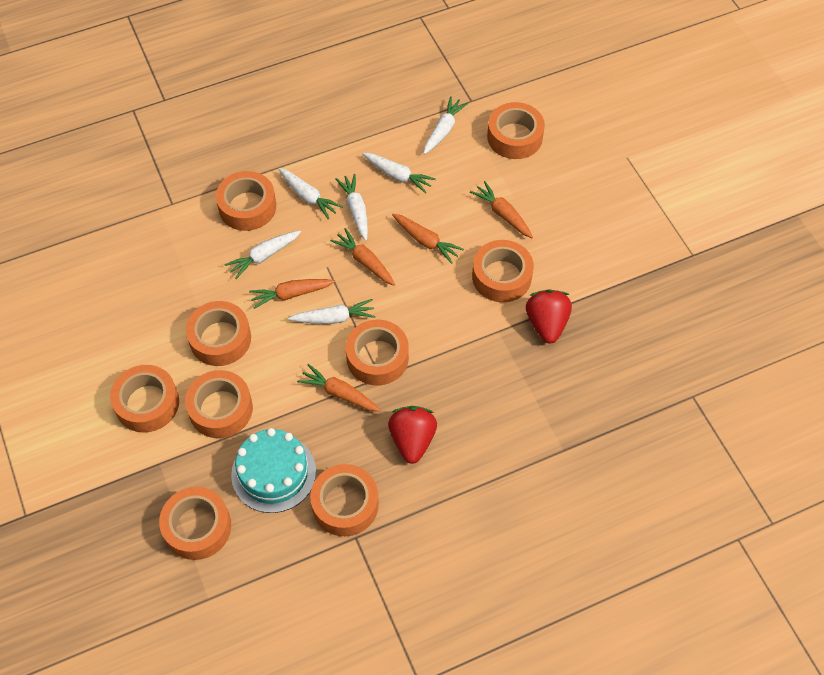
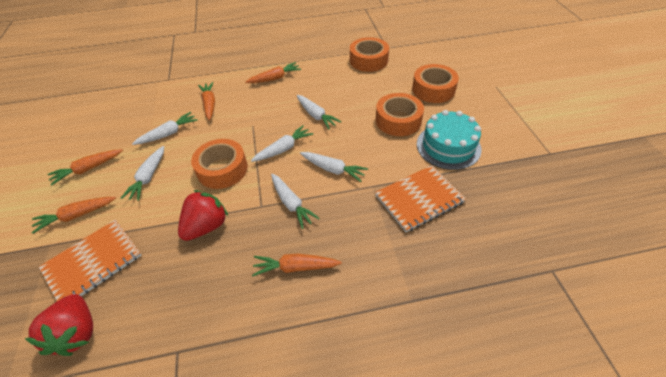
orange notebook: none = 0 -> [39,220,142,301] [375,165,466,232] = 2
orange tape: [110,365,179,433] [159,487,231,560] [185,370,253,438] [186,301,251,366] [216,171,276,231] [310,464,379,536] [346,320,409,385] [472,240,534,302] [487,102,545,159] = 9 -> [191,139,248,189] [350,37,389,72] [376,93,424,136] [412,64,459,103] = 4

